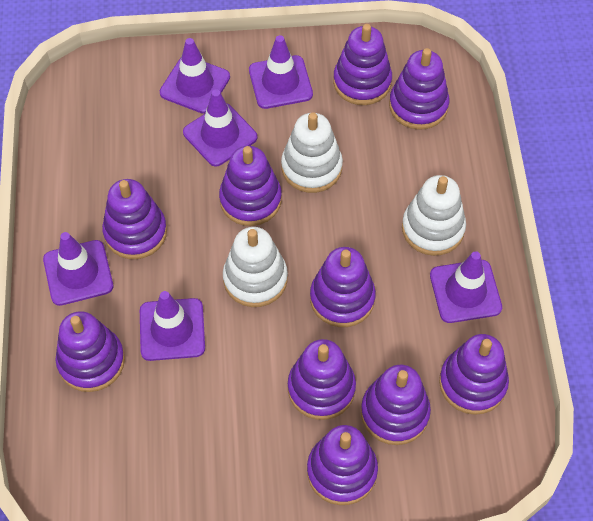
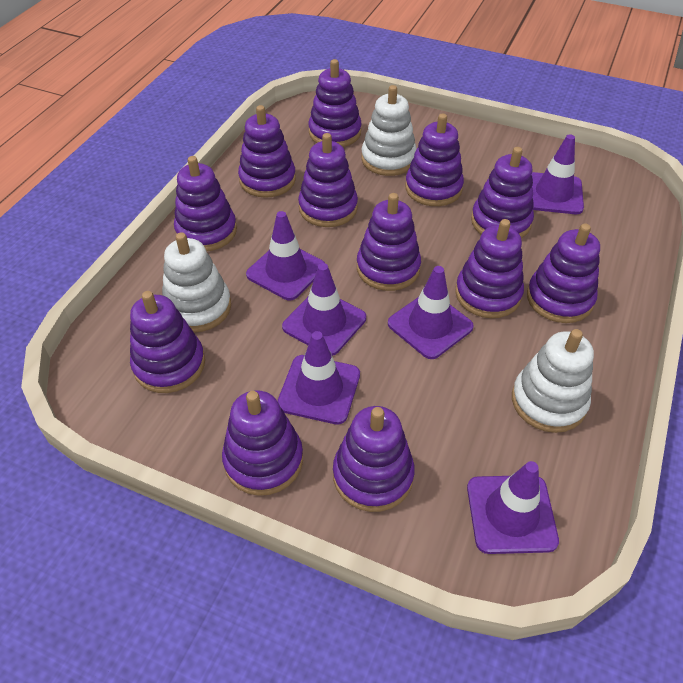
purple stacking toy: [55,311,125,392] [102,179,167,259] [219,146,282,226] [288,339,356,420] [307,425,378,505] [310,247,376,327] [333,24,392,105] [361,365,431,445] [389,48,449,129] [439,334,509,415] = 10 -> [130,291,205,393] [174,156,237,251] [222,390,303,496] [238,105,296,198] [298,133,358,227] [309,59,362,147] [333,406,415,512] [357,193,421,291] [405,114,464,206] [455,219,524,318] [471,147,534,238] [527,224,600,323] = 12

